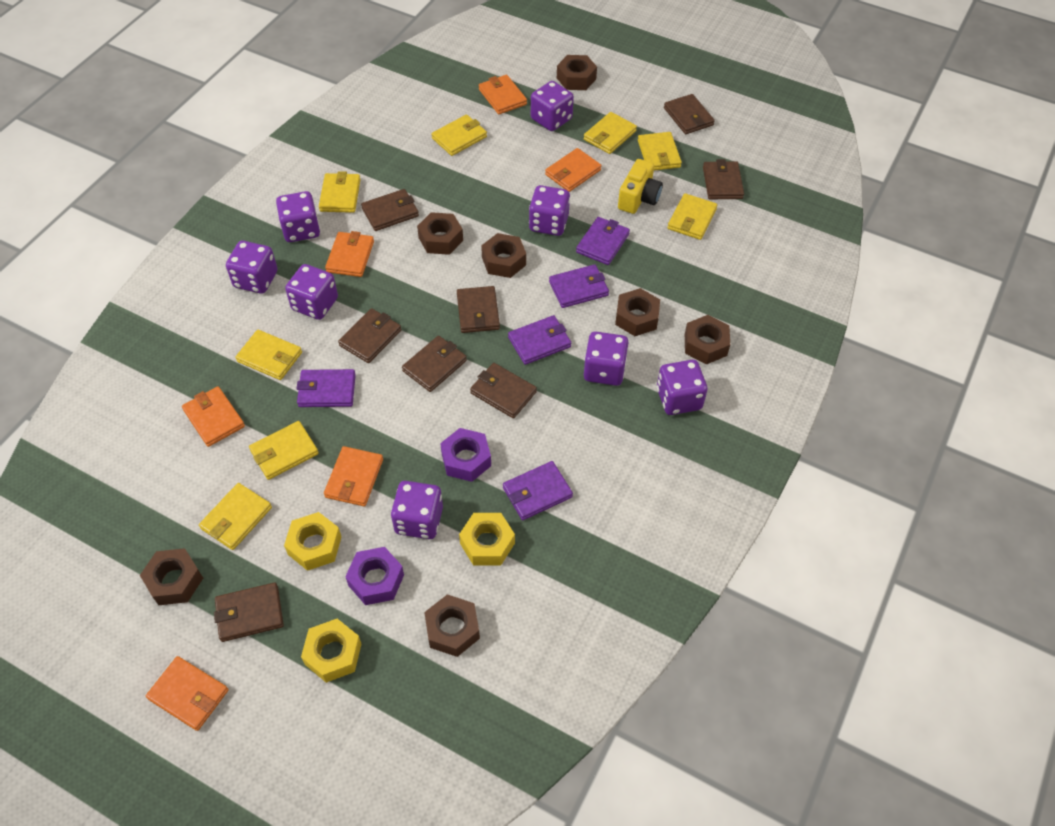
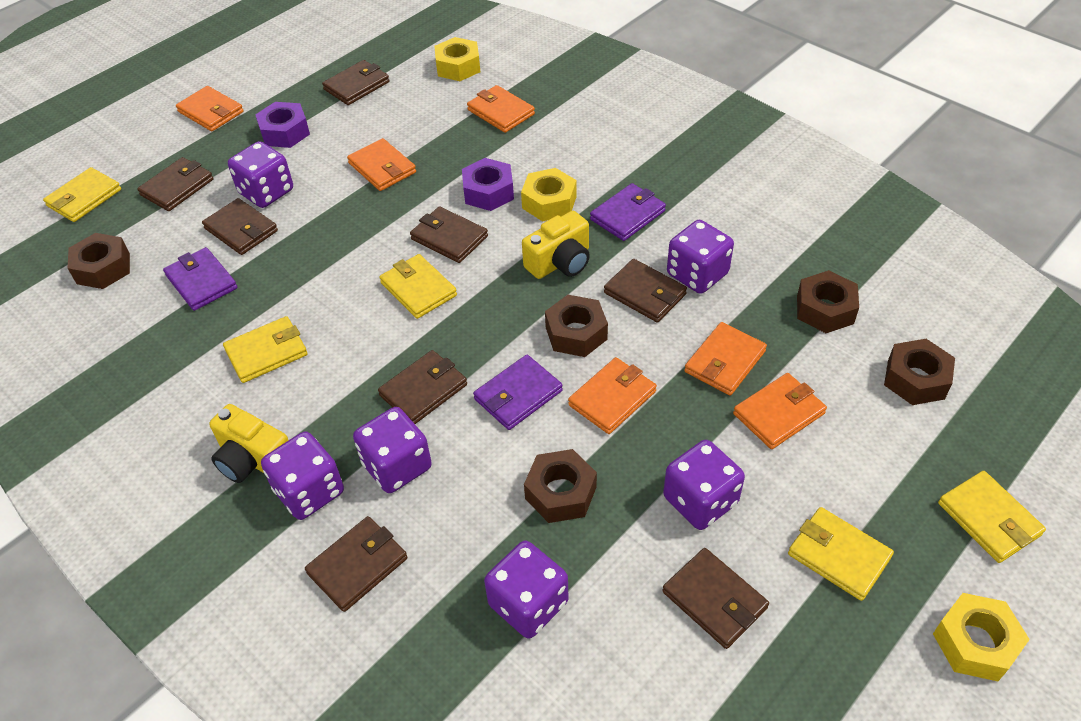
brown nut: [140,548,203,605] [417,212,463,255] [424,594,480,657] [481,233,526,278] [557,55,597,90] [615,288,660,336] [685,315,730,365] = 7 -> [68,233,130,289] [524,449,597,523] [545,295,608,357] [797,270,859,333] [884,339,955,405] = 5
purple dice: [226,241,278,294] [276,191,320,242] [285,264,338,320] [391,481,443,539] [529,185,570,236] [531,81,574,131] [584,332,629,386] [657,360,708,415] = 8 -> [228,141,293,208] [261,432,344,520] [353,407,432,493] [484,541,569,639] [663,440,745,530] [667,220,734,294] = 6
purple wallet: [297,369,356,407] [503,461,573,520] [508,315,571,365] [549,264,609,308] [576,217,630,265] = 5 -> [163,247,238,311] [473,355,563,430] [590,183,666,241] = 3
yellow camera: [618,159,663,214] = 1 -> [209,404,289,483] [522,211,590,279] = 2
yellow wallet: [199,483,272,550] [235,330,302,380] [249,421,319,480] [319,171,361,213] [431,114,487,156] [584,112,637,154] [638,132,682,170] [667,193,717,240] = 8 -> [43,167,121,222] [223,316,308,383] [379,254,457,319] [788,507,894,601] [938,471,1046,563] = 5

